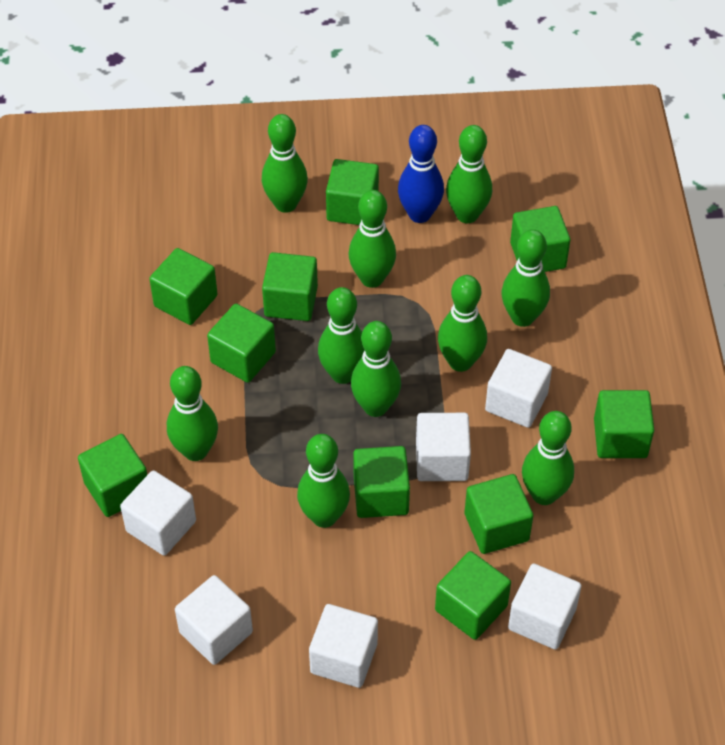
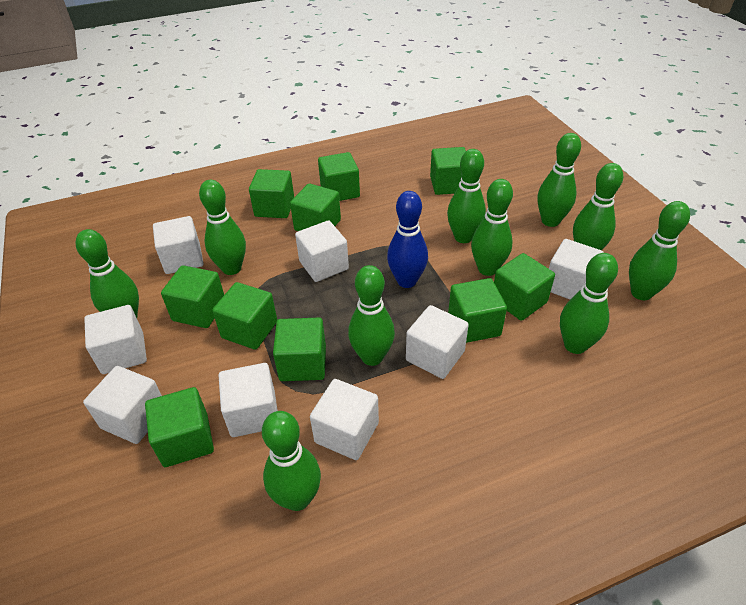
white cube: [120,470,196,556] [175,575,253,665] [309,604,378,688] [416,413,471,481] [485,349,552,428] [508,563,581,650] = 6 -> [83,366,162,444] [84,305,147,374] [153,216,204,274] [219,363,278,437] [295,220,349,282] [310,379,379,460] [406,305,469,379] [549,239,604,299] = 8

